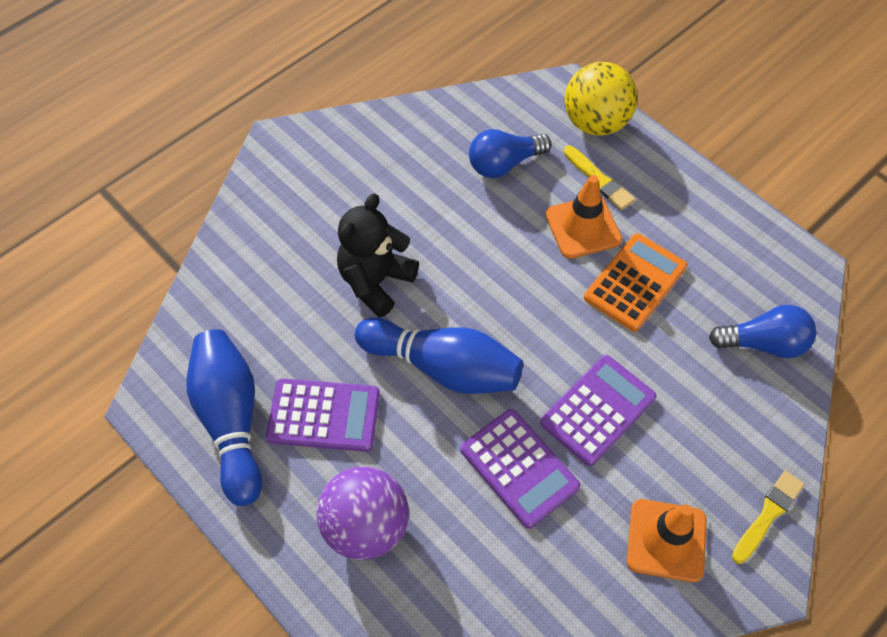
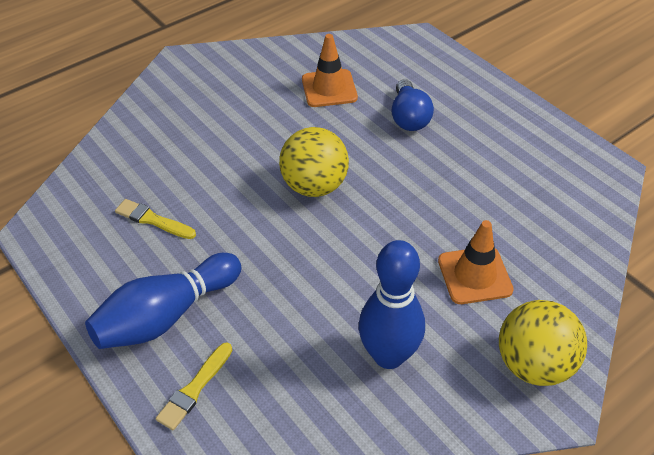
black teddy bear: [337,194,419,318] = 1 -> none = 0
blue light bulb: [469,129,551,178] [709,305,816,359] = 2 -> [391,79,434,131] = 1
orange calculator: [584,233,687,332] = 1 -> none = 0
purple ball: [316,466,409,560] = 1 -> none = 0
purple calculator: [266,378,380,452] [461,409,580,529] [540,355,657,466] = 3 -> none = 0
yellow ball: [564,62,638,136] = 1 -> [279,127,349,197] [499,300,587,386] = 2

